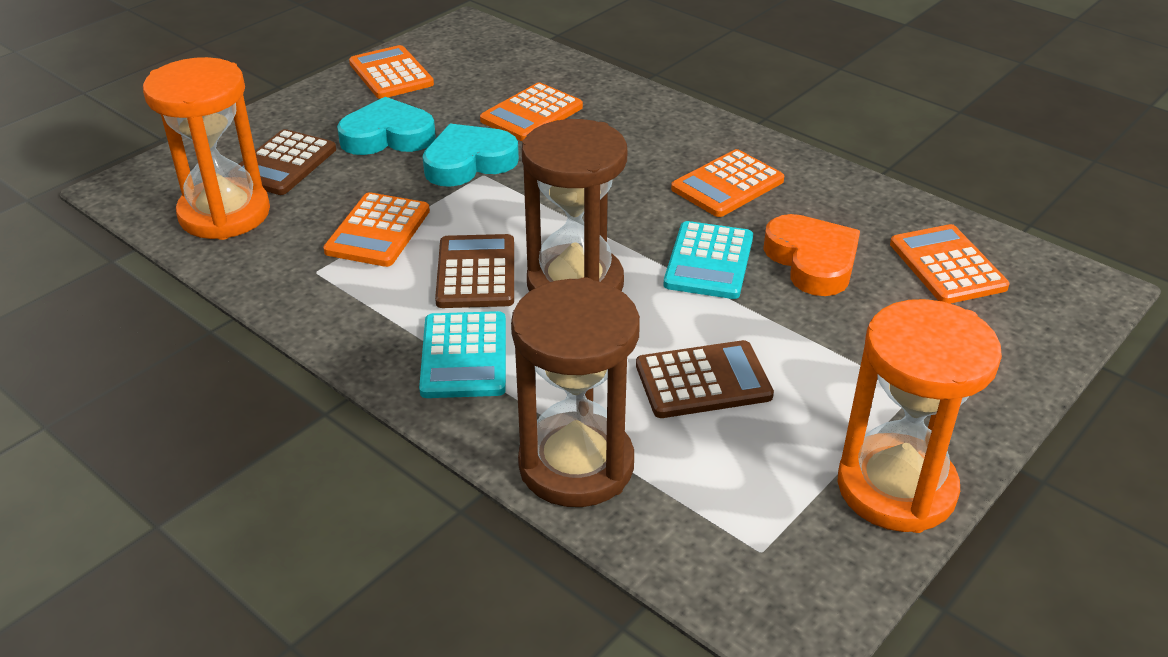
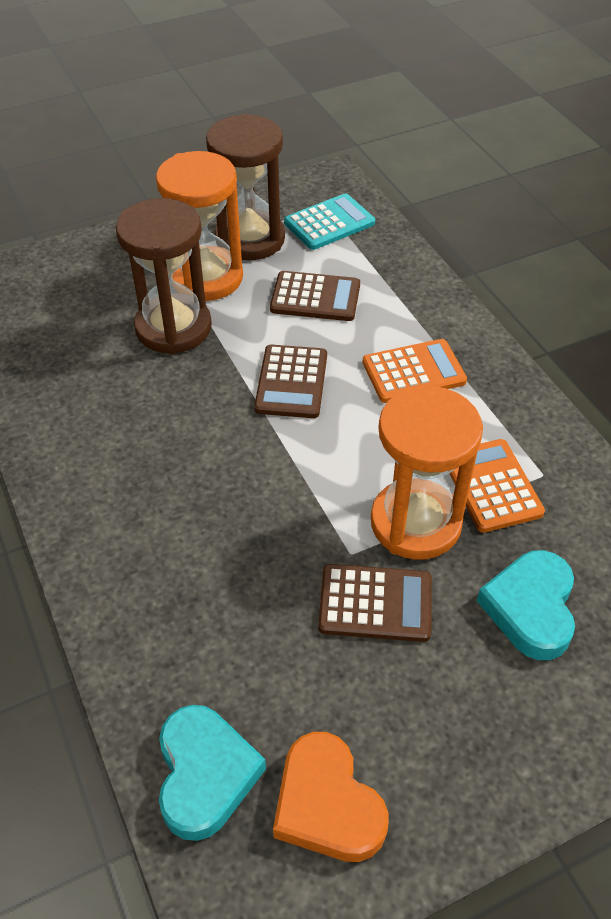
orange calculator: [323,192,430,267] [349,45,434,99] [480,83,583,141] [671,149,784,217] [890,224,1010,304] = 5 -> [363,339,467,403] [449,439,545,533] = 2
turquoise calculator: [419,311,506,398] [664,221,753,299] = 2 -> [284,193,375,250] = 1

